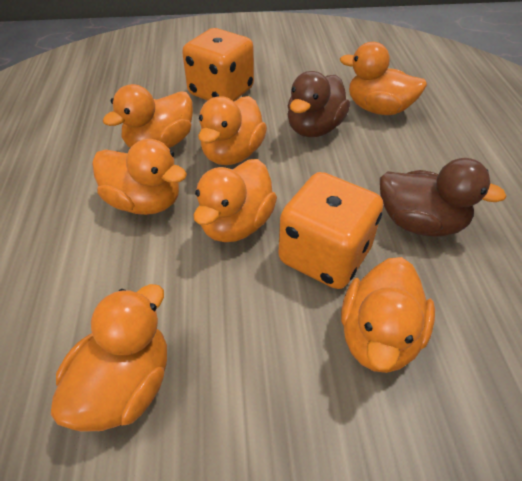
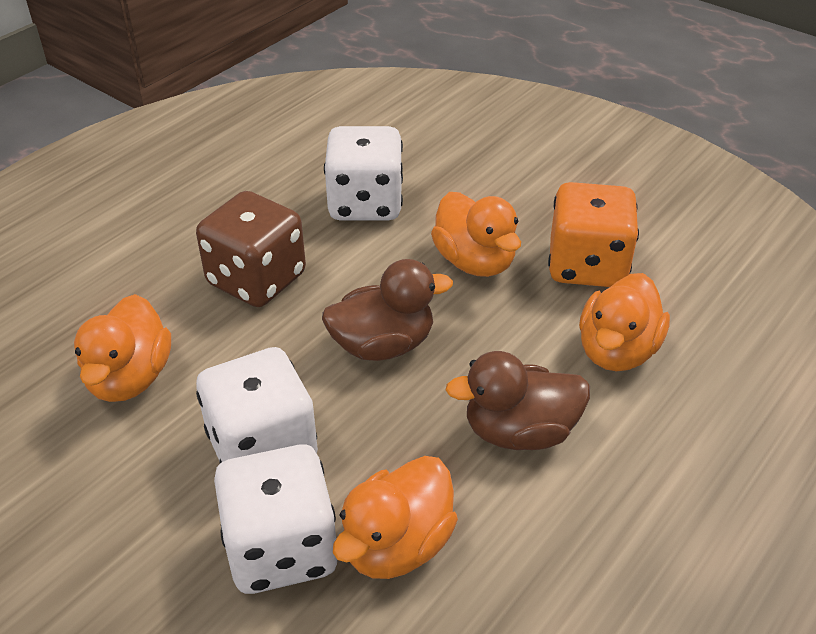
brown dice: none = 0 -> [196,191,306,307] = 1
orange dice: [182,28,254,101] [279,172,383,289] = 2 -> [548,182,639,287] = 1
orange duck: [51,284,167,432] [92,139,187,215] [103,84,193,148] [193,159,277,242] [198,96,267,165] [340,42,427,115] [341,257,435,373] = 7 -> [74,294,171,402] [333,456,458,579] [431,192,521,277] [579,273,670,371] = 4
white dice: none = 0 -> [196,347,318,463] [214,445,337,594] [324,126,403,220] = 3

